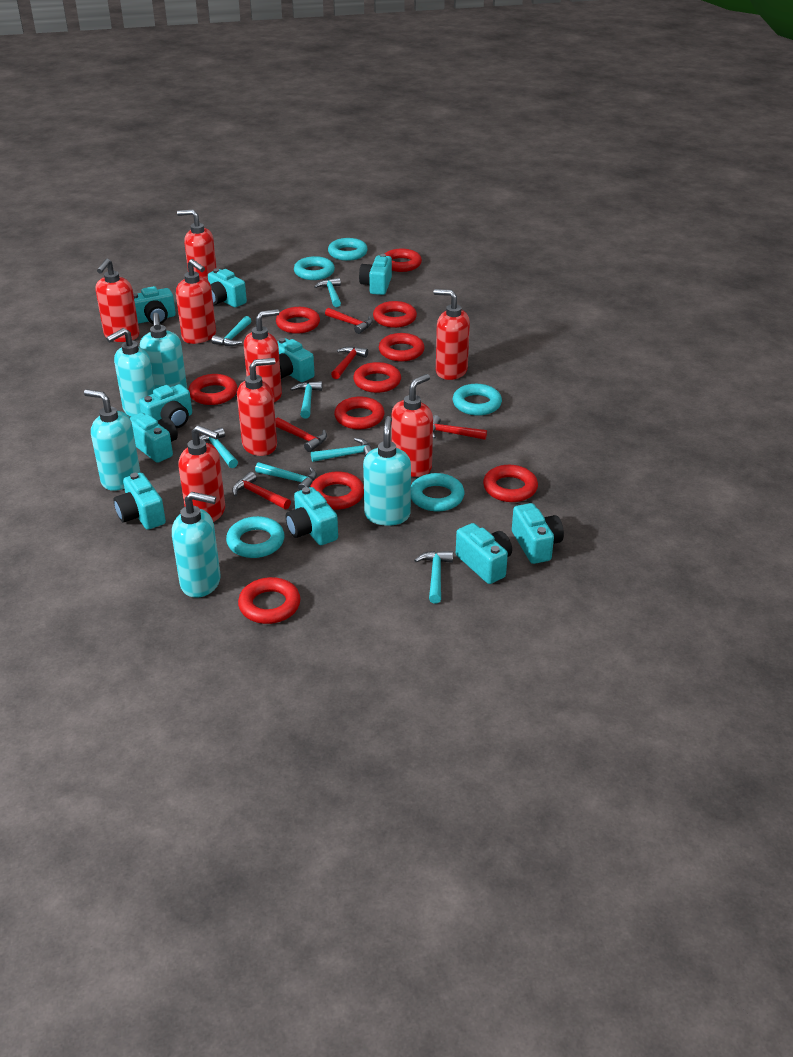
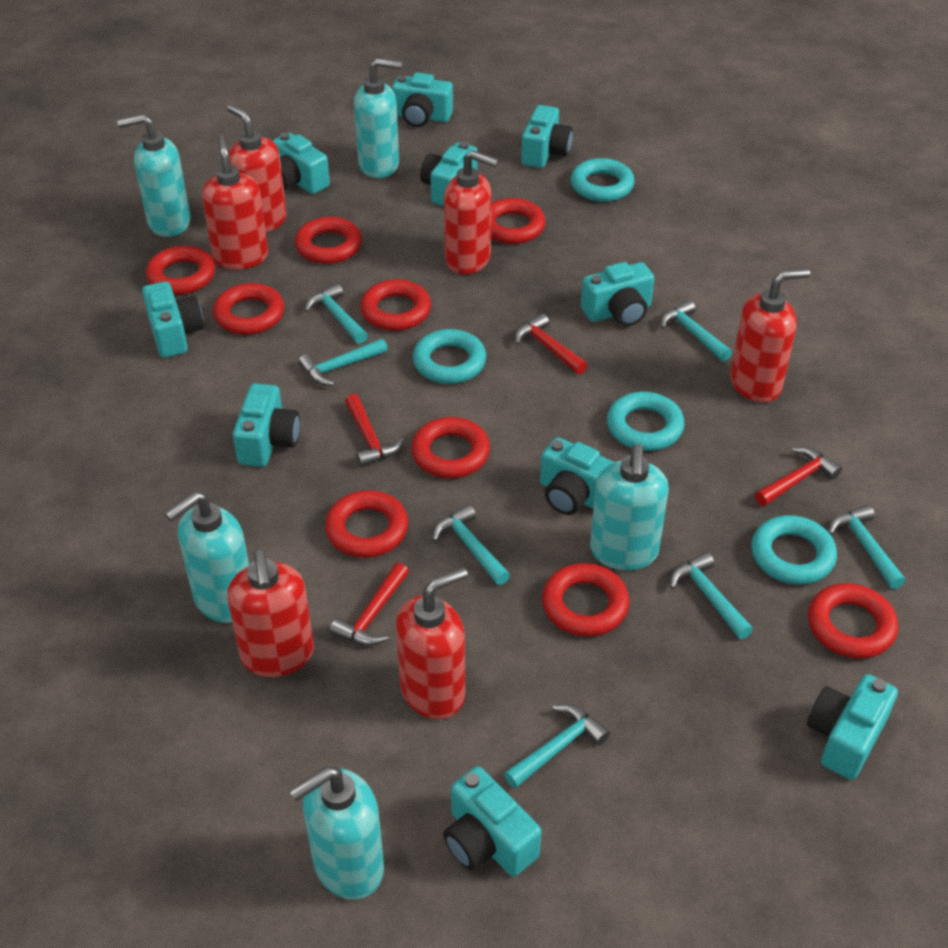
red hammer: [232,472,291,509] [275,417,327,452] [325,308,373,334] [331,346,368,379] [433,415,487,440] = 5 -> [330,562,409,646] [345,394,404,467] [514,313,587,374] [755,447,842,506] = 4
red ring: [189,374,237,405] [238,577,300,624] [276,307,320,334] [310,471,364,510] [334,397,384,429] [353,362,401,393] [373,301,417,328] [379,333,425,361] [385,248,422,272] [483,465,538,502] = 10 -> [146,246,216,295] [213,283,284,335] [295,217,362,264] [325,490,408,558] [360,279,431,331] [411,417,490,478] [491,198,546,244] [542,563,630,637] [808,583,898,659] = 9
red soap dispenser: [96,259,139,342] [176,259,216,344] [177,209,217,280] [178,425,225,522] [237,358,277,456] [244,309,282,402] [392,374,433,477] [434,289,470,380] = 8 -> [202,135,268,270] [227,104,287,232] [227,549,314,677] [396,567,468,719] [444,150,499,274] [730,268,810,403] = 6
turquoise ring: [226,516,285,558] [294,256,335,280] [328,238,368,261] [411,473,465,511] [453,384,502,416] = 5 -> [413,329,486,384] [571,158,635,202] [607,392,685,451] [751,515,837,585] = 4

